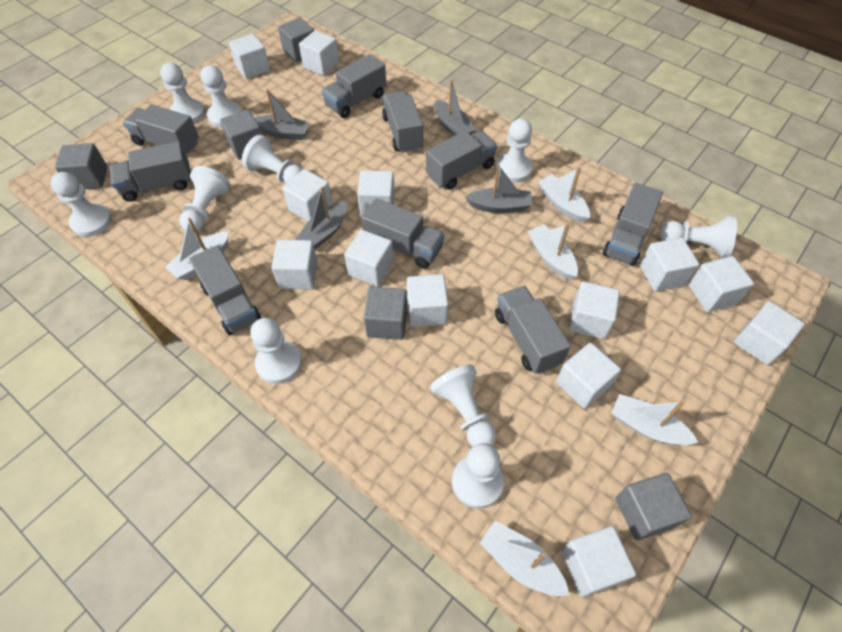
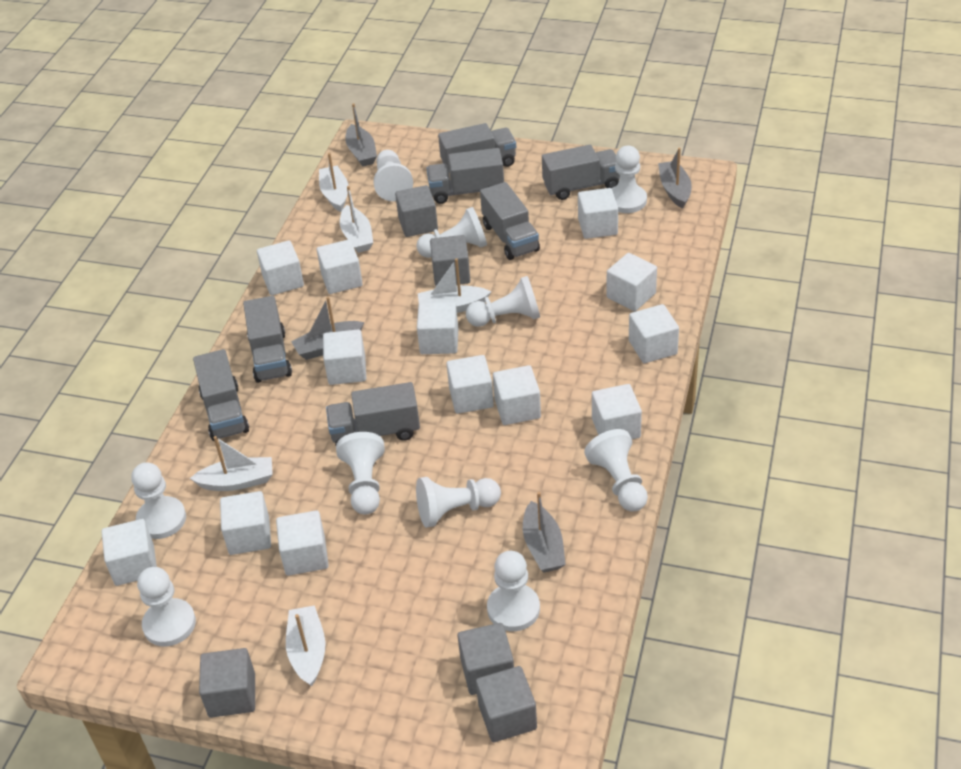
grey truck: [110,141,192,202] [123,104,199,154] [189,245,261,335] [321,54,386,118] [361,198,445,269] [382,91,423,153] [426,131,497,190] [495,286,571,374] [603,183,663,266] = 9 -> [193,349,249,441] [243,296,292,383] [326,382,420,446] [426,148,504,204] [438,123,516,173] [480,182,540,260] [542,145,620,200] = 7

